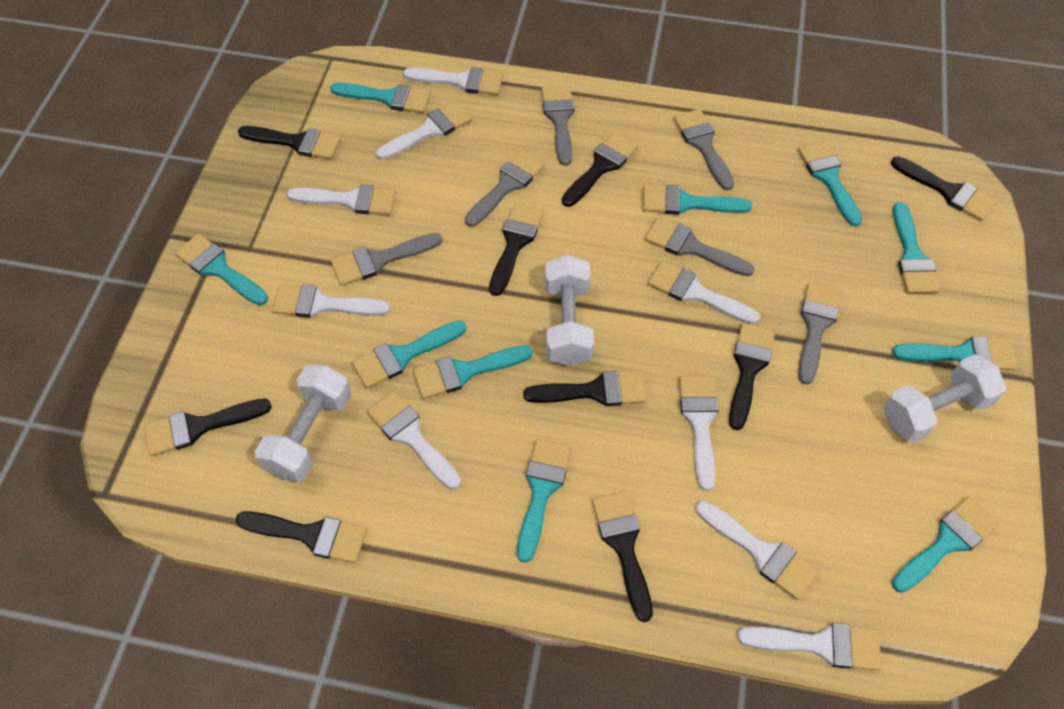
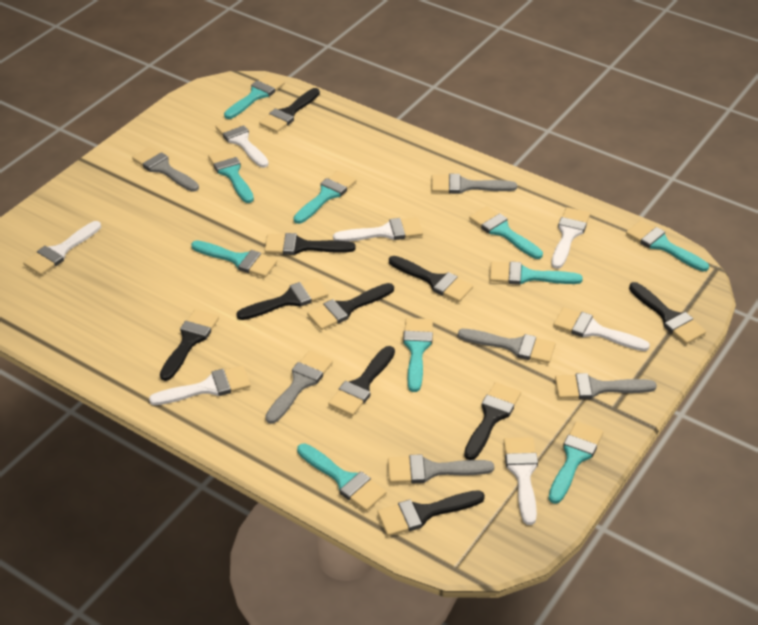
black brush: [144,399,272,456] [236,511,367,563] [238,126,341,159] [489,203,544,296] [523,370,647,406] [562,132,638,207] [592,491,653,622] [729,323,775,430] [891,156,997,221] = 9 -> [160,309,219,381] [236,278,329,320] [259,88,320,133] [265,233,356,255] [307,283,394,330] [328,346,395,416] [377,490,485,536] [389,256,473,302] [464,382,521,460] [629,282,706,344] = 10
white brush: [272,284,390,318] [287,184,396,215] [367,391,461,490] [376,101,472,160] [403,67,503,95] [648,260,760,325] [679,376,719,491] [696,500,819,600] [738,623,881,670] = 9 -> [23,221,101,275] [149,365,251,405] [215,118,269,168] [333,217,423,241] [504,437,538,525] [551,207,590,269] [553,307,650,351] = 7
white dumbbell: [255,365,351,482] [545,254,594,366] [883,354,1006,443] = 3 -> none = 0

